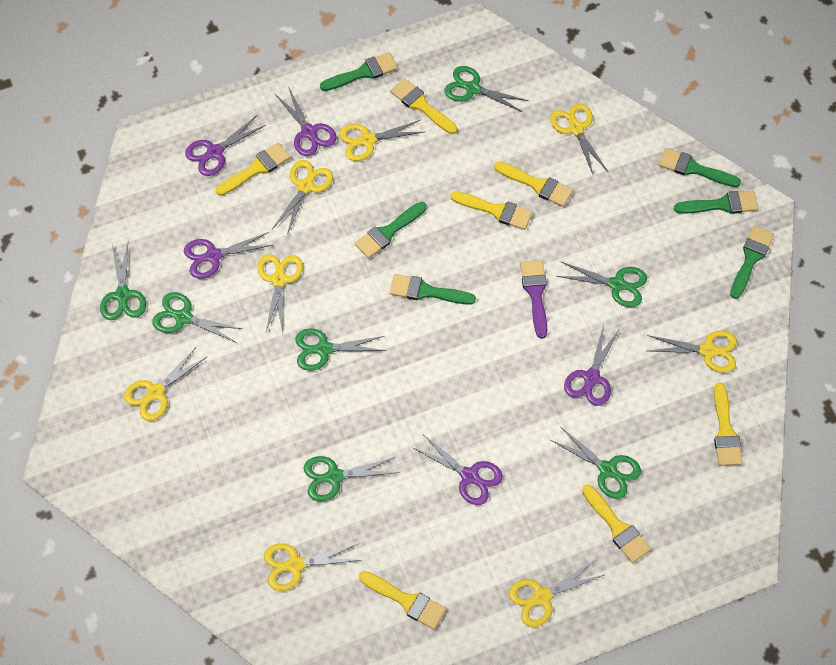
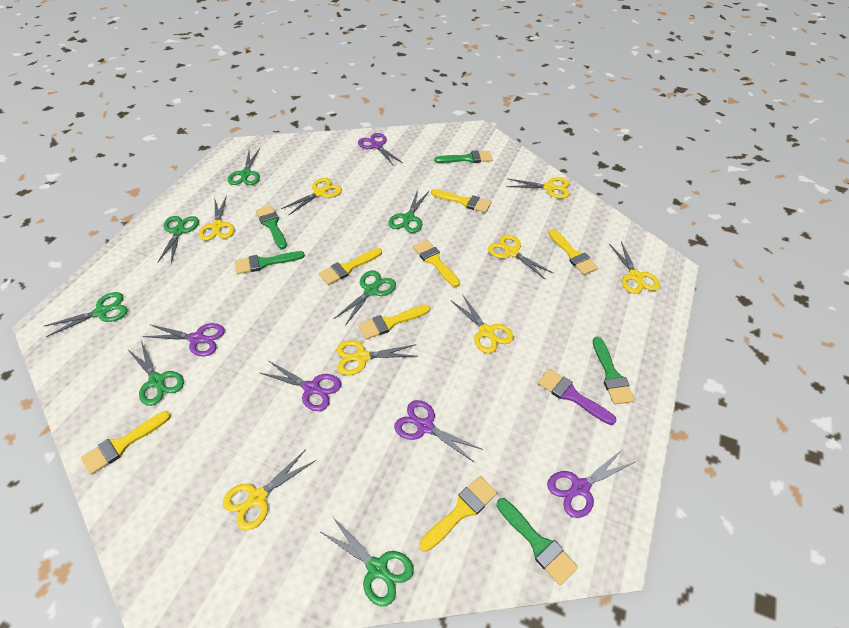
green brush: [320,52,398,91] [355,202,427,259] [390,274,476,305] [659,148,741,187] [674,191,759,214] [730,226,774,299] = 6 -> [235,251,305,274] [256,205,287,249] [434,150,492,163] [497,498,578,585] [593,337,635,405] = 5

